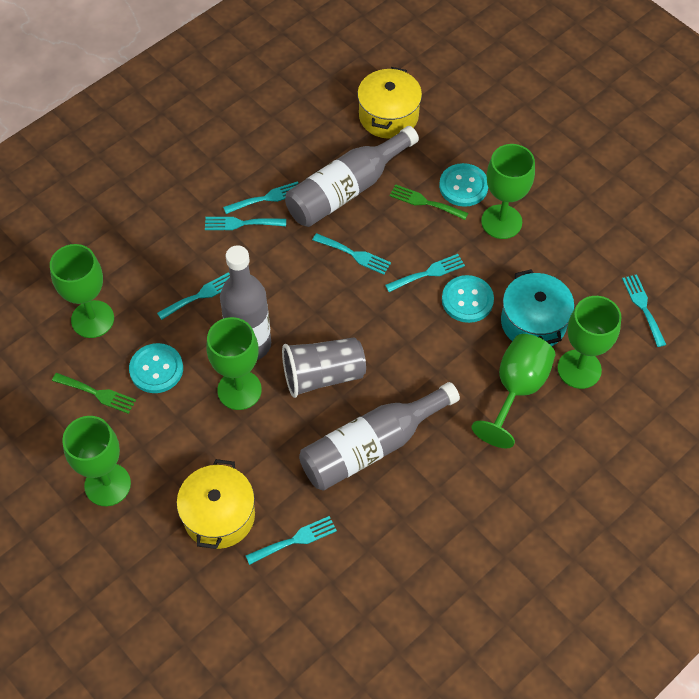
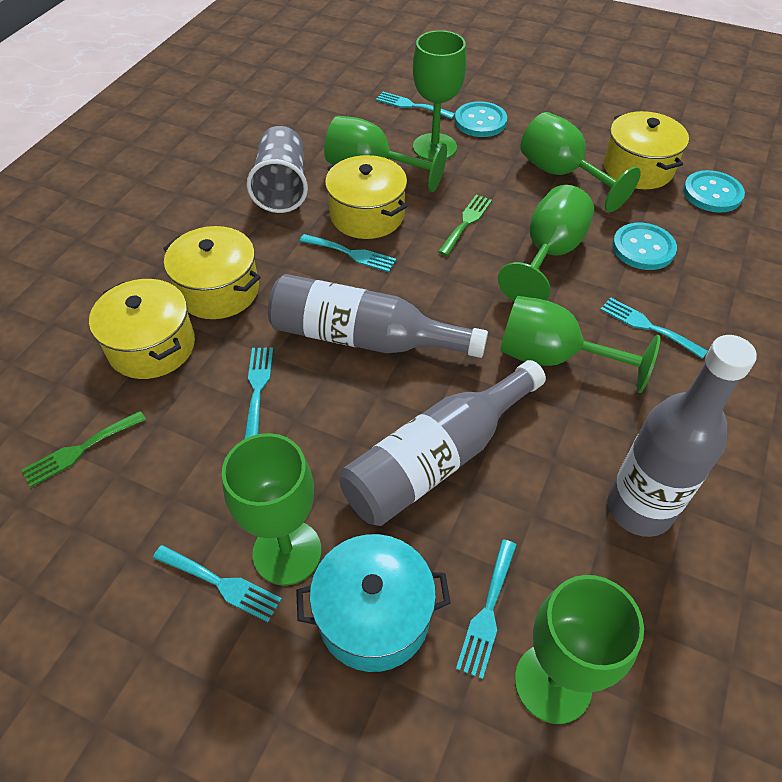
green goblet: [50,244,114,338] [62,416,131,506] [206,317,262,410] [472,334,556,448] [481,144,535,239] [557,296,622,389] = 6 -> [222,433,322,586] [324,116,447,192] [413,30,467,161] [498,185,594,302] [500,296,660,393] [515,575,644,724] [520,112,641,212] = 7
turquoise fork: [157,272,230,320] [205,217,286,230] [223,181,298,214] [245,516,337,565] [312,233,391,275] [385,254,465,292] [622,274,666,347] = 7 -> [153,545,282,622] [244,348,273,439] [300,234,396,272] [376,92,455,119] [456,539,517,679] [600,297,708,359] = 6
yellow pot: [177,459,255,549] [357,67,422,138] = 2 -> [89,279,195,379] [163,226,261,319] [325,155,407,239] [604,111,689,189] = 4

